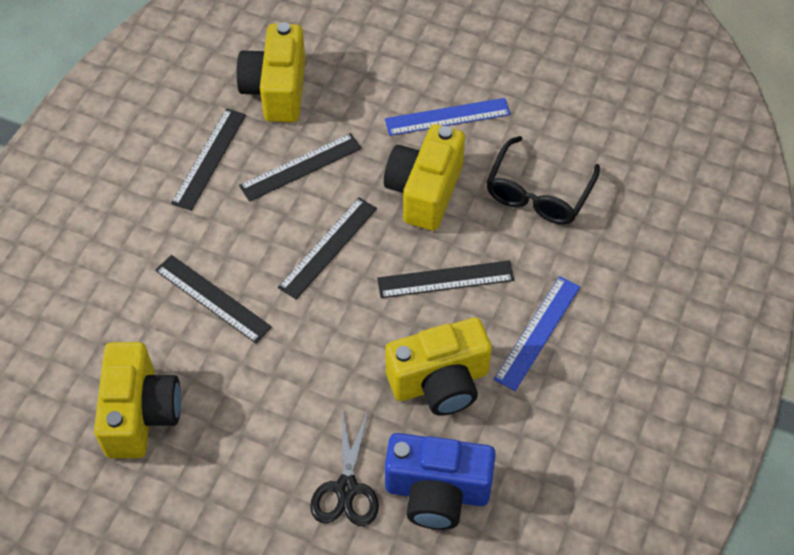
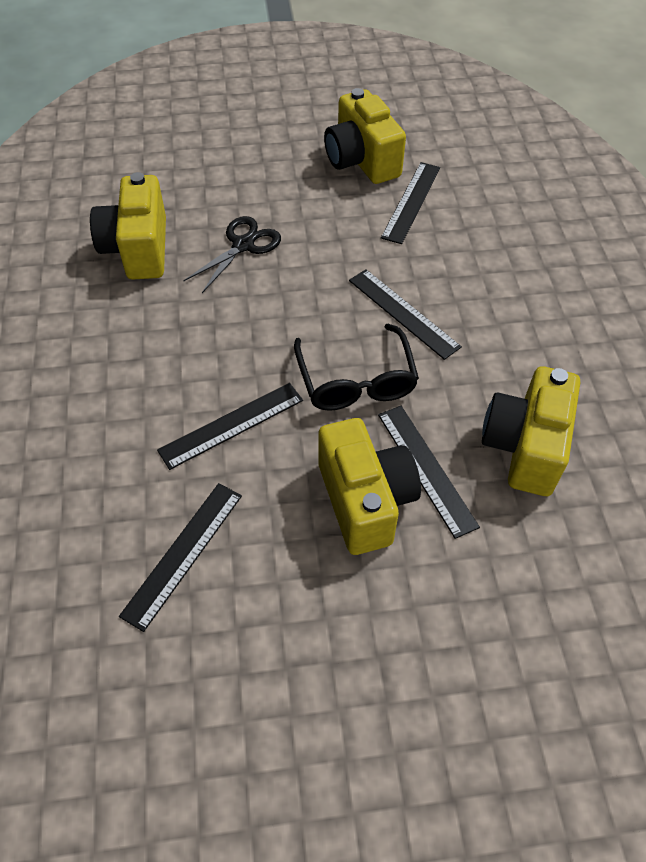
blue camera: [385,433,496,530] = 1 -> none = 0
blue ruler: [385,98,511,136] [494,276,580,391] = 2 -> none = 0

